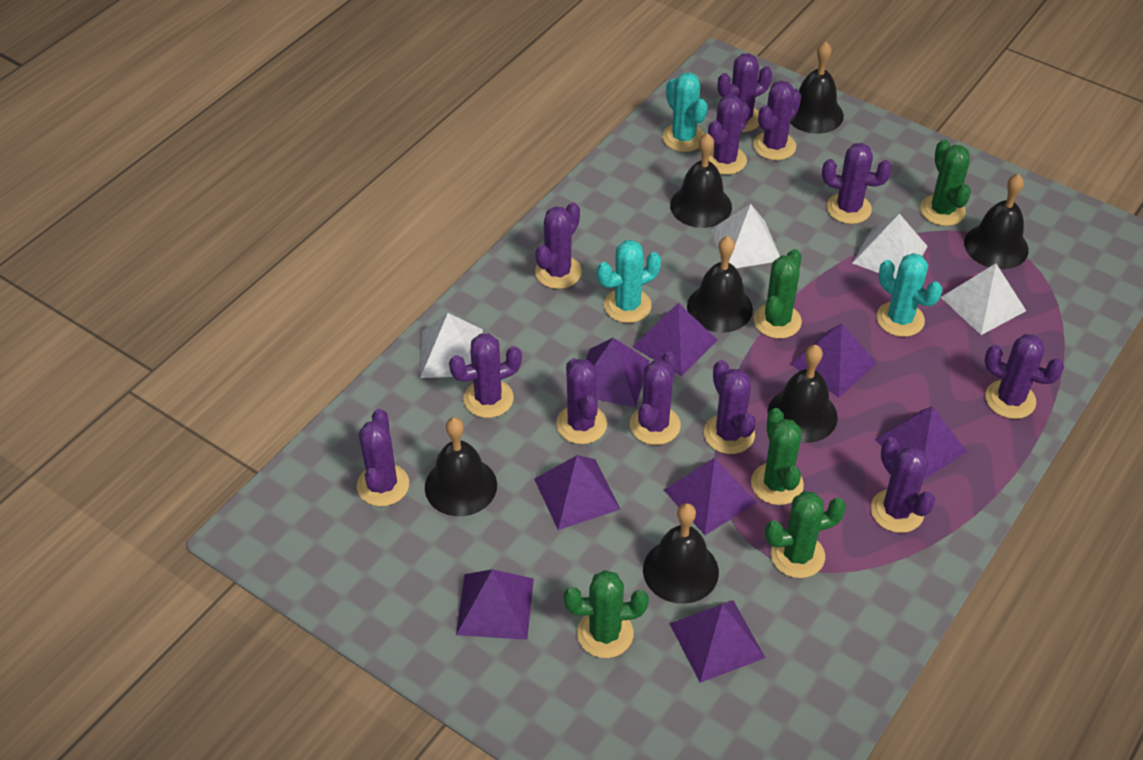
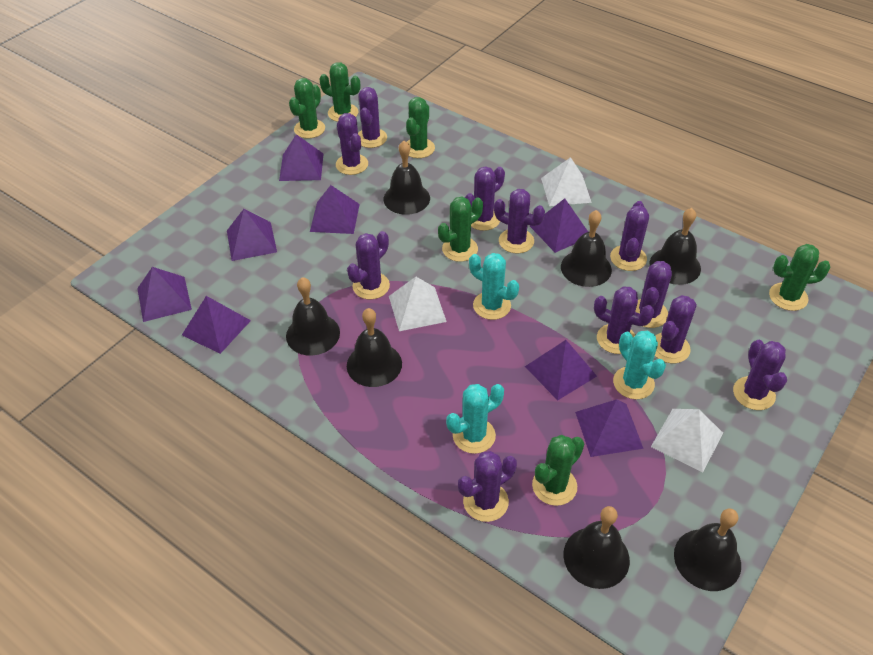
green cactus: [564,570,649,658] [751,408,804,505] [754,249,802,339] [765,491,846,578] [920,139,971,226] = 5 -> [289,78,325,138] [319,62,360,122] [406,97,435,158] [438,197,483,262] [532,435,584,506] [769,244,831,311] = 6
purple cactus: [357,409,409,506] [449,333,522,418] [535,202,582,289] [556,358,607,444] [630,351,681,445] [704,360,756,454] [708,95,750,175] [717,53,772,132] [753,81,801,160] [822,143,892,224] [871,437,935,533] [984,334,1064,419] = 12 -> [336,113,368,175] [347,231,390,299] [358,87,387,148] [458,451,517,522] [465,166,505,231] [494,189,545,254] [594,286,654,354] [610,201,649,271] [635,261,672,328] [655,295,697,363] [733,340,787,410] = 11
white pyramid: [420,313,483,378] [710,204,780,268] [852,214,928,279] [941,263,1026,335] = 4 -> [389,277,447,331] [541,157,592,206] [651,409,723,473] = 3

